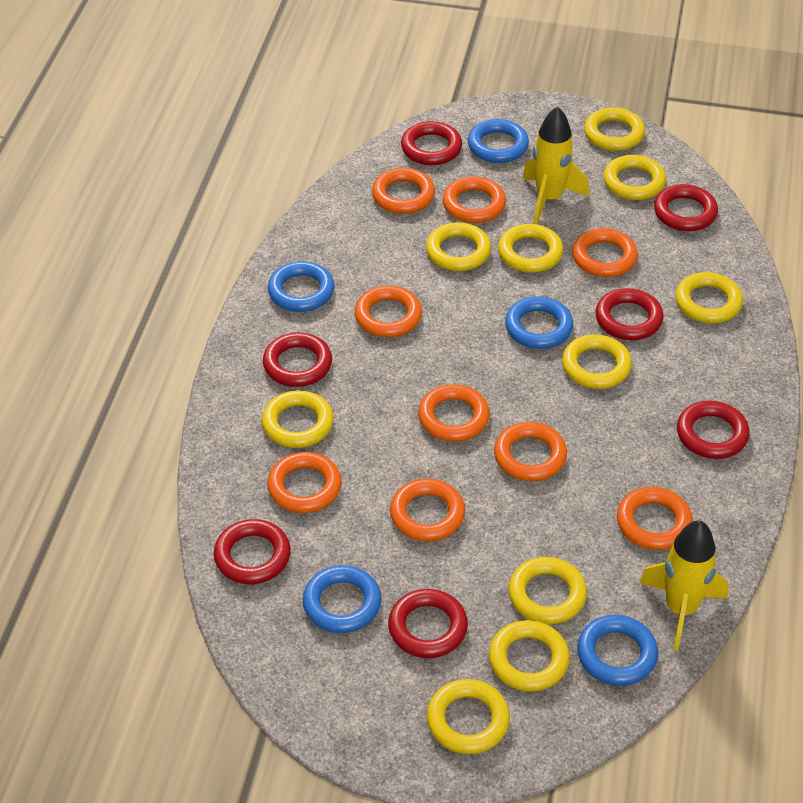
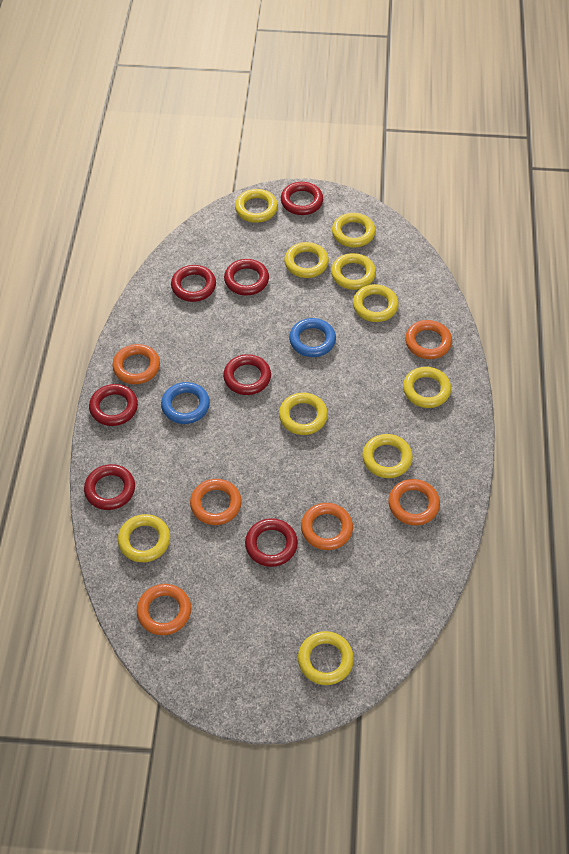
blue ring: [268,261,334,312] [303,565,381,633] [468,119,529,163] [505,296,573,349] [577,615,658,686] = 5 -> [161,382,210,424] [289,318,336,357] = 2
orange ring: [267,452,342,513] [354,285,422,337] [372,168,435,214] [390,479,465,541] [418,384,490,442] [443,176,506,223] [494,422,567,481] [572,228,638,277] [617,487,693,550] = 9 -> [112,344,160,384] [137,584,191,635] [190,479,242,525] [301,503,353,550] [388,479,440,525] [405,320,452,359] = 6
yellow rocket: [522,106,589,224] [639,520,729,651] = 2 -> none = 0

